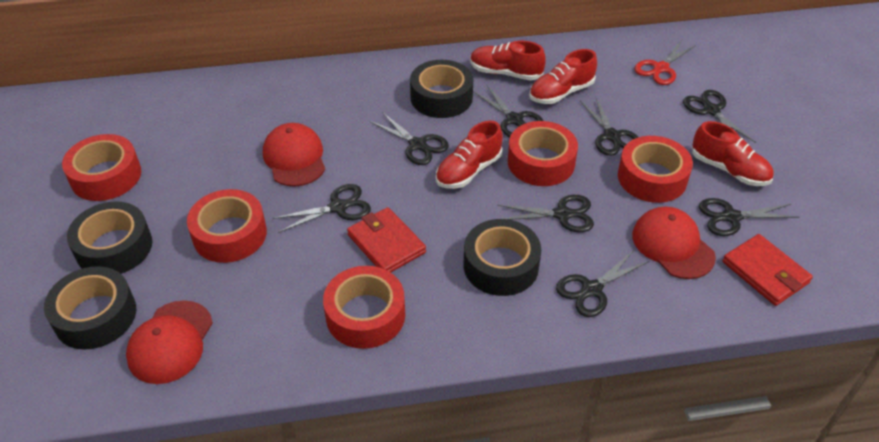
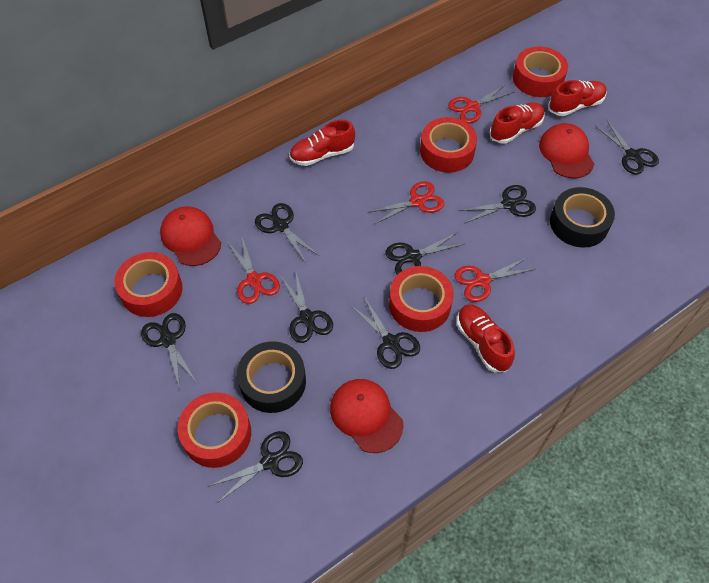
black tape: [44,266,136,350] [67,201,152,274] [410,60,473,118] [464,219,541,296] = 4 -> [237,341,306,413] [550,187,615,248] = 2
red scissors: [634,40,696,85] = 1 -> [228,237,280,304] [367,181,444,224] [448,84,514,123] [454,257,535,302] = 4
red wallet: [347,207,426,273] [722,234,813,306] = 2 -> none = 0

